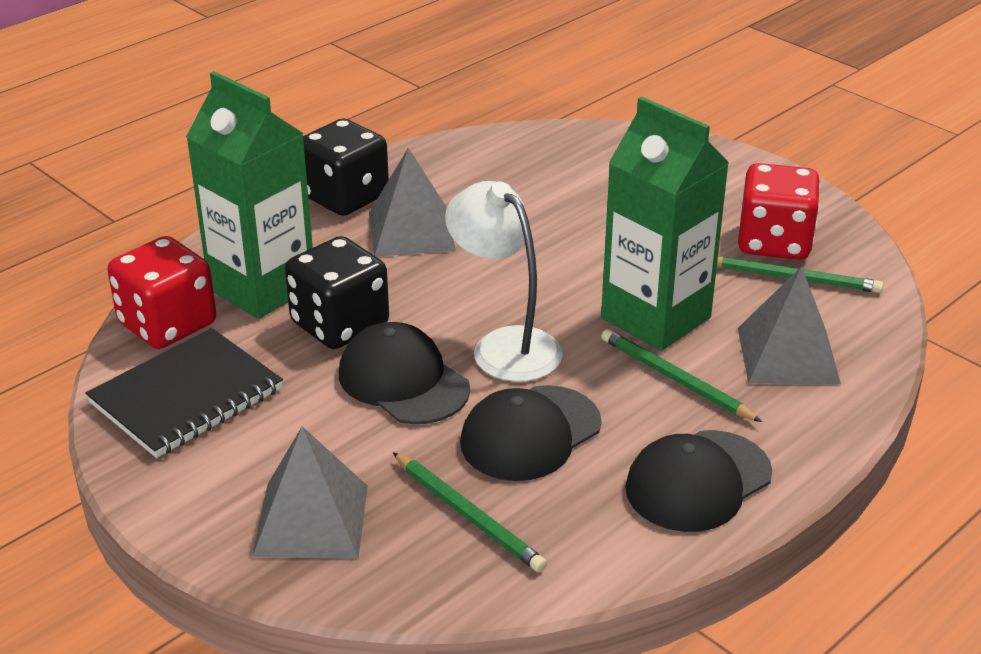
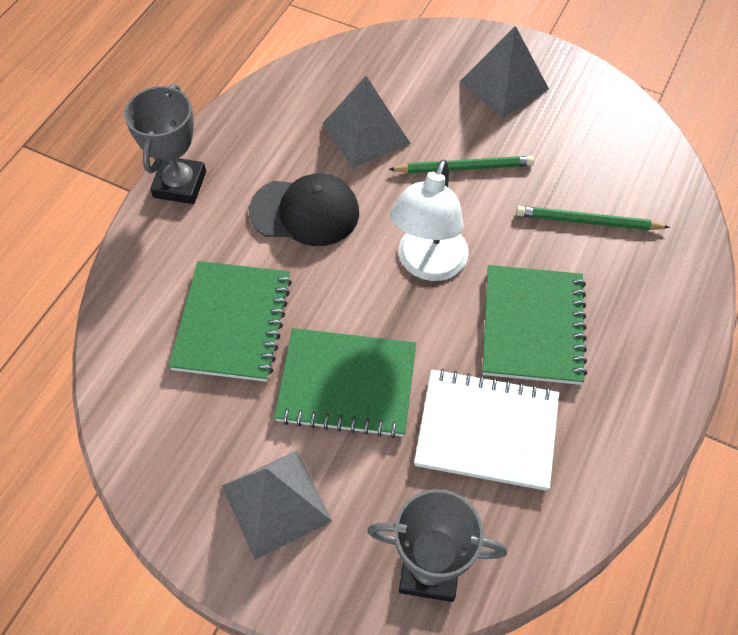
black cap: [339,322,470,424] [460,385,601,481] [625,430,773,532] = 3 -> [249,173,359,246] = 1
black dice: [285,236,389,349] [303,119,389,216] = 2 -> none = 0
black notebook: [85,328,283,458] = 1 -> none = 0
green carton: [186,71,313,319] [601,96,729,351] = 2 -> none = 0
green notebook: none = 0 -> [168,261,292,382] [274,328,416,438] [482,265,587,385] = 3
green pencil: [393,452,547,572] [601,329,762,422] [717,257,883,293] = 3 -> [389,156,535,173] [516,206,670,230] = 2
grey trophy: none = 0 -> [124,84,206,204] [367,489,507,602] = 2
red dice: [107,236,216,349] [738,163,820,260] = 2 -> none = 0
white notebook: none = 0 -> [414,369,559,491] = 1

